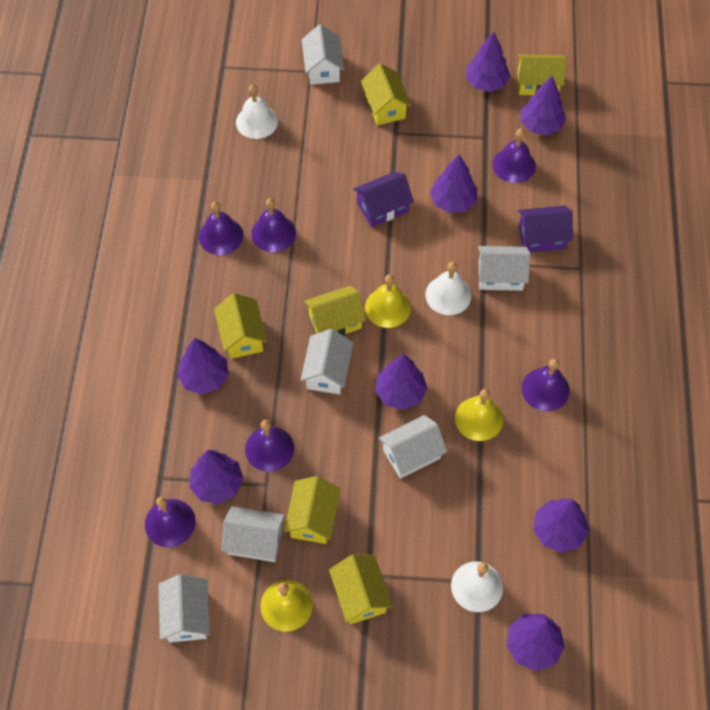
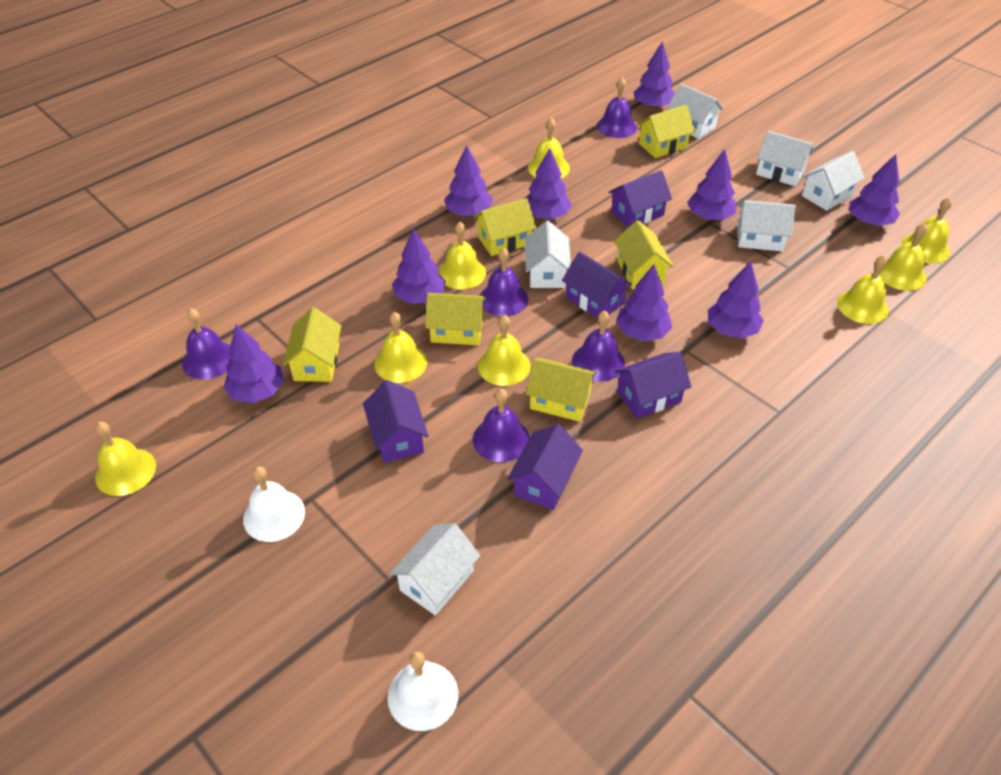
purple bell: [145,497,196,547] [199,201,243,255] [245,420,294,472] [251,198,296,252] [492,129,536,183] [522,359,570,411] = 6 -> [182,308,230,379] [473,389,529,462] [480,248,528,316] [572,310,625,382] [597,77,637,138] = 5
purple house: [353,172,414,227] [518,206,573,252] = 2 -> [363,380,429,463] [507,424,583,510] [562,252,632,318] [609,170,672,228] [614,352,691,419] = 5
purple tree: [177,338,229,395] [189,450,244,504] [375,354,427,410] [430,154,477,213] [465,32,511,92] [506,614,565,671] [521,76,566,135] [533,498,589,553] = 8 -> [223,324,284,403] [392,229,446,304] [445,145,493,216] [524,148,572,219] [616,264,672,341] [633,41,675,109] [687,149,736,220] [708,261,764,338] [849,154,900,226] = 9
white bell: [236,84,278,139] [425,262,471,315] [451,561,503,612] = 3 -> [243,466,305,542] [387,651,458,731] = 2
yellow bell: [260,580,313,632] [365,274,411,328] [455,389,503,441] = 3 -> [95,422,156,496] [374,312,427,383] [438,222,486,290] [478,315,531,386] [528,118,570,179] [837,255,888,324] [879,223,927,291] [901,197,952,264] = 8

